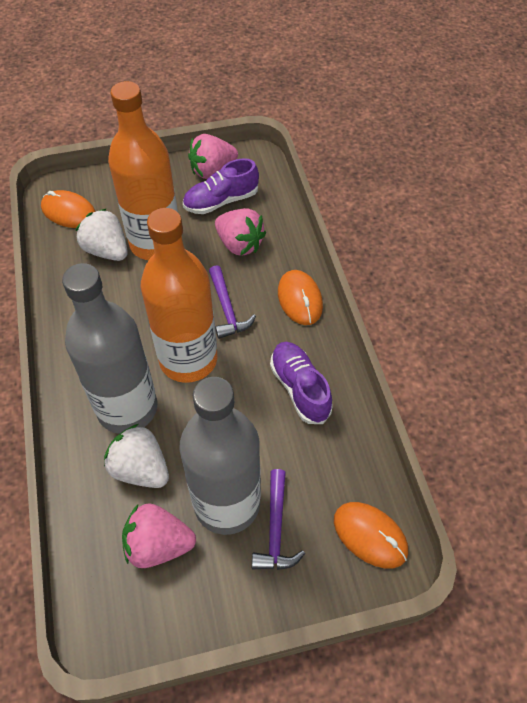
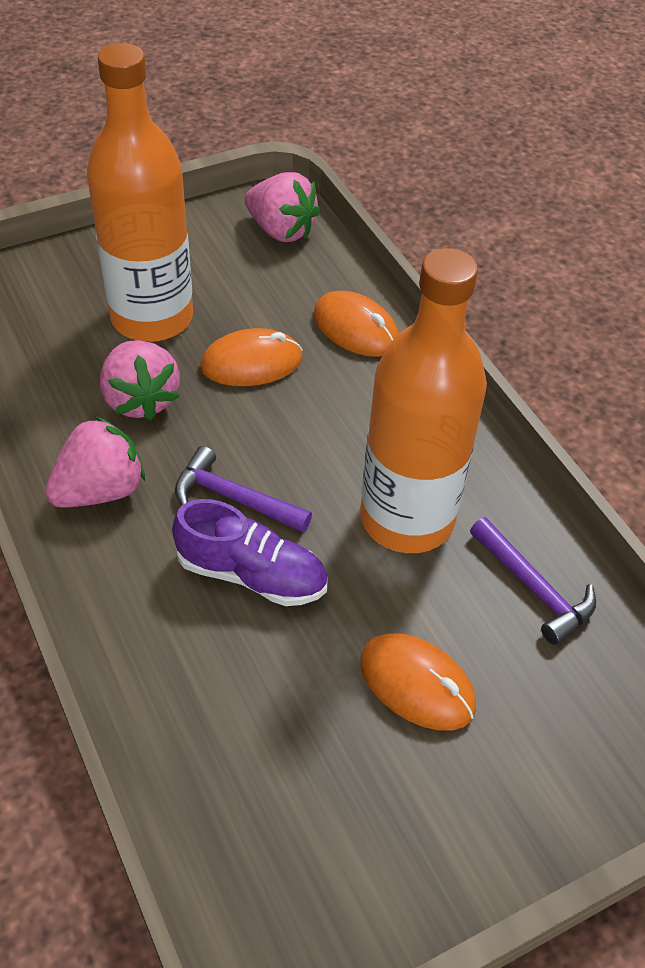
grey bottle: [62,263,157,434] [179,377,261,535] = 2 -> none = 0
purple shoe: [183,158,259,214] [270,342,333,424] = 2 -> [172,499,327,606] = 1
white strawberry: [76,209,128,261] [104,424,169,488] = 2 -> none = 0

